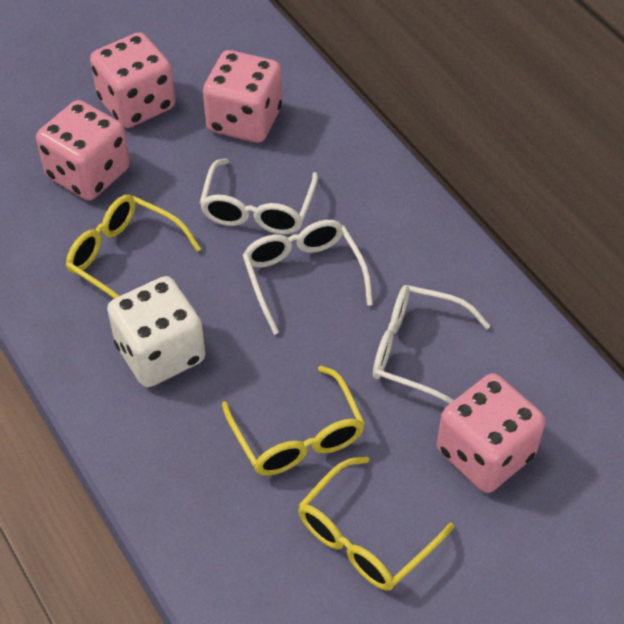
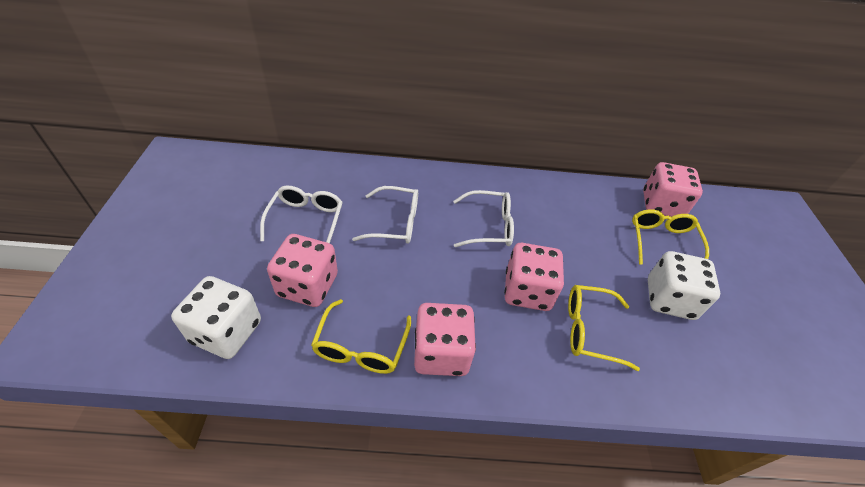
white dice: [107,276,205,387] = 1 -> [171,276,261,359] [648,251,720,320] = 2

